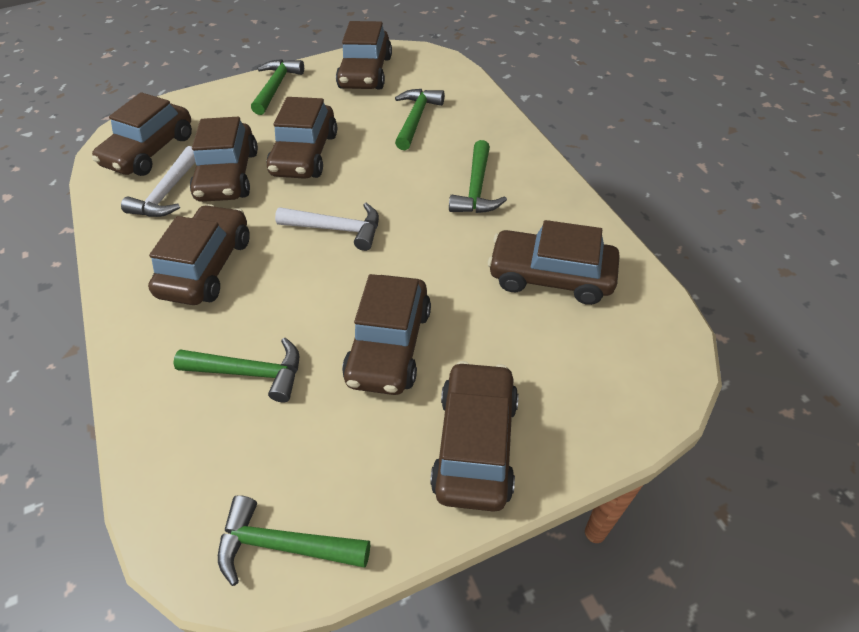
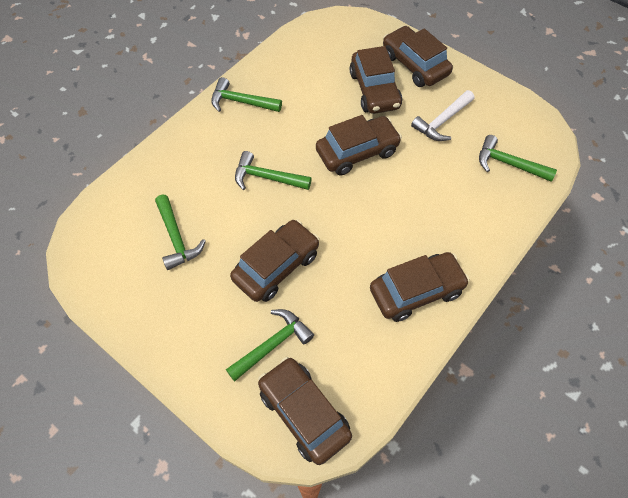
brown car: [92,92,192,176] [148,204,250,305] [190,117,258,202] [267,97,337,179] [336,21,392,90] [342,274,431,395] [430,361,519,512] [488,220,620,305] = 8 -> [230,219,319,302] [258,357,352,465] [316,115,402,176] [350,46,402,114] [370,252,470,322] [383,26,453,87] = 6
white hammer: [121,146,195,217] [275,203,379,251] = 2 -> [411,90,474,141] = 1

